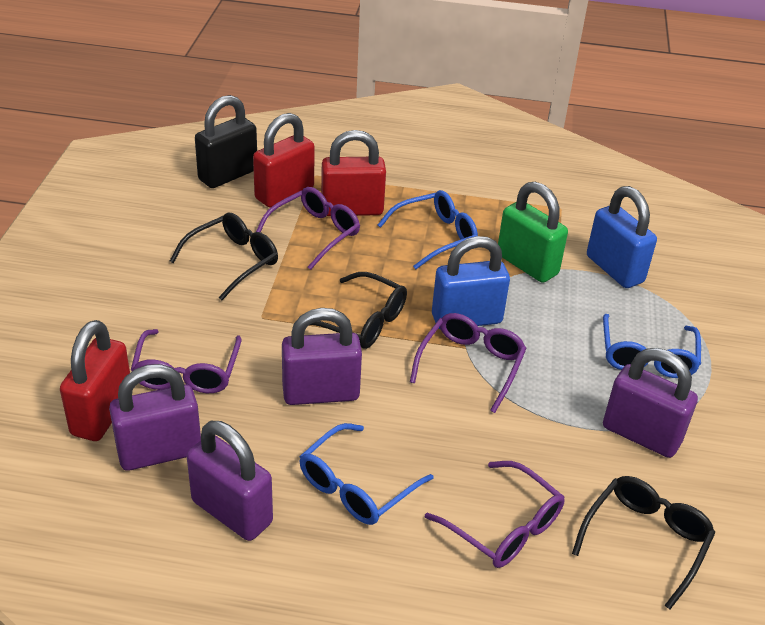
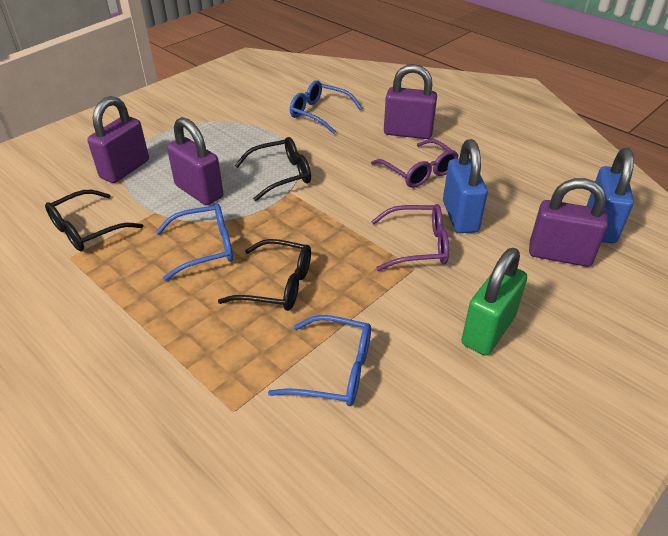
black padlock: [195,95,257,188] = 1 -> none = 0
purple glasses: [131,329,242,393] [256,187,360,270] [410,313,527,413] [425,461,564,568] = 4 -> [371,139,459,188] [371,204,449,271] = 2
red padlock: [60,320,130,441] [253,113,315,208] [321,130,386,216] = 3 -> none = 0

